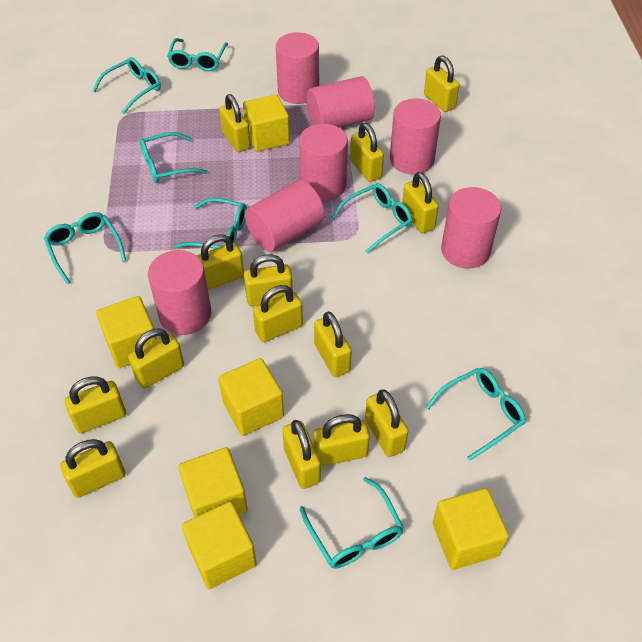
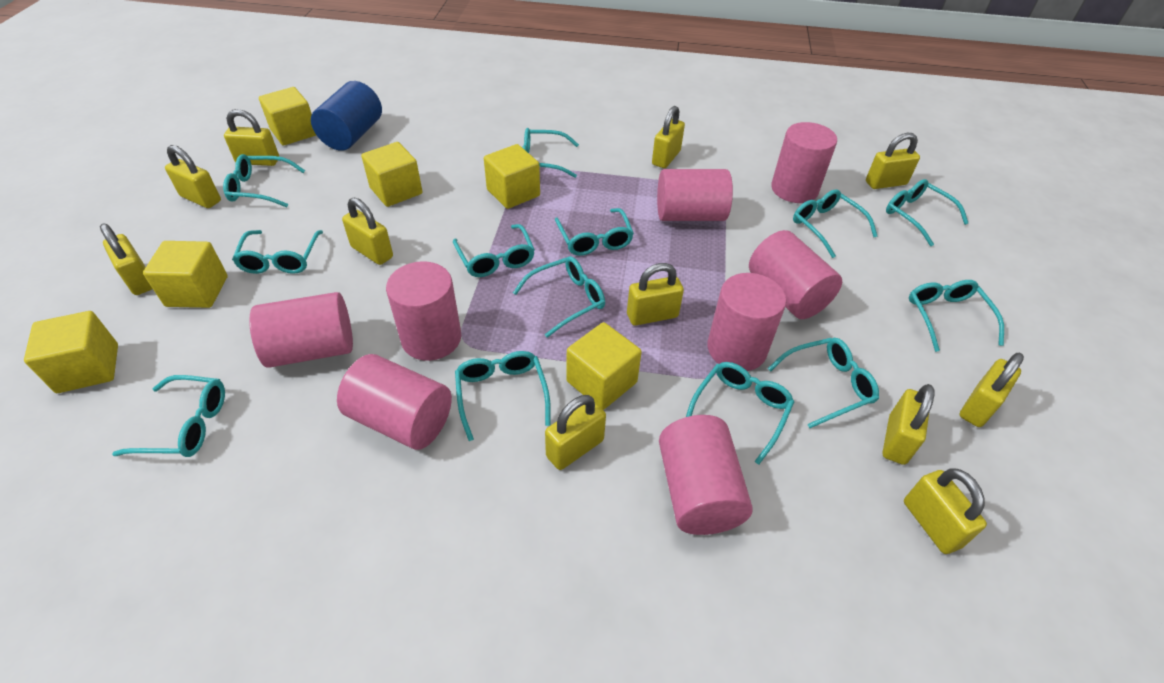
blue cylinder: none = 0 -> [311,81,382,151] = 1
pink cylinder: [148,250,211,335] [245,180,325,252] [276,32,319,104] [299,124,348,201] [307,76,375,128] [390,99,441,174] [441,187,501,269] = 7 -> [249,292,353,368] [337,354,452,450] [386,261,461,361] [657,169,733,221] [659,415,753,535] [707,273,786,371] [749,230,842,319] [771,122,837,203] = 8
turquoise glasses: [44,212,126,284] [93,57,161,114] [140,132,208,183] [167,38,228,71] [174,198,247,249] [300,477,404,569] [331,183,412,254] [426,368,526,460] = 8 -> [112,375,225,457] [223,154,305,207] [232,230,323,274] [453,224,535,277] [455,351,551,441] [513,256,605,338] [522,128,579,178] [555,208,634,256] [686,362,794,465] [768,338,879,428] [793,189,877,258] [886,179,968,246] [909,280,1004,352] = 13
yellow padlock: [60,439,125,498] [65,376,126,433] [128,328,184,389] [197,234,244,290] [219,94,251,152] [244,254,293,306] [253,285,303,342] [282,420,321,489] [314,311,352,377] [314,414,370,466] [350,123,384,182] [365,389,408,457] [402,172,439,233] [424,56,460,112] = 14 -> [100,223,153,295] [165,145,221,208] [224,109,279,166] [342,198,393,265] [545,395,606,470] [627,263,684,326] [652,106,685,168] [866,133,920,189] [882,384,935,465] [904,468,987,554] [959,353,1024,427] = 11

